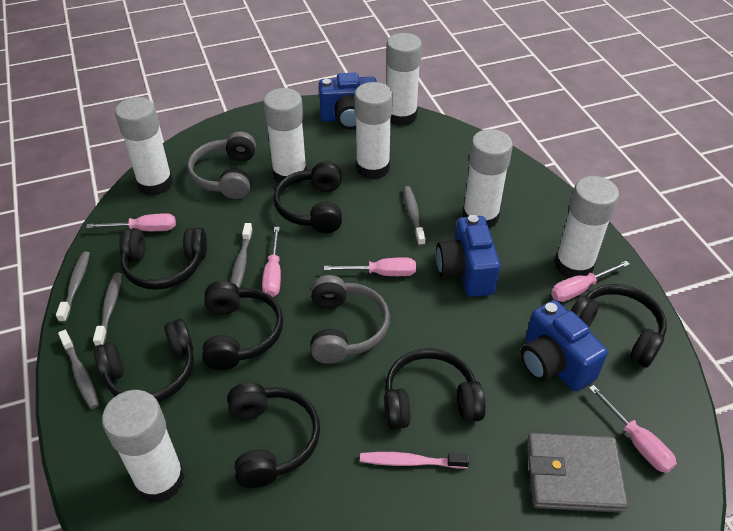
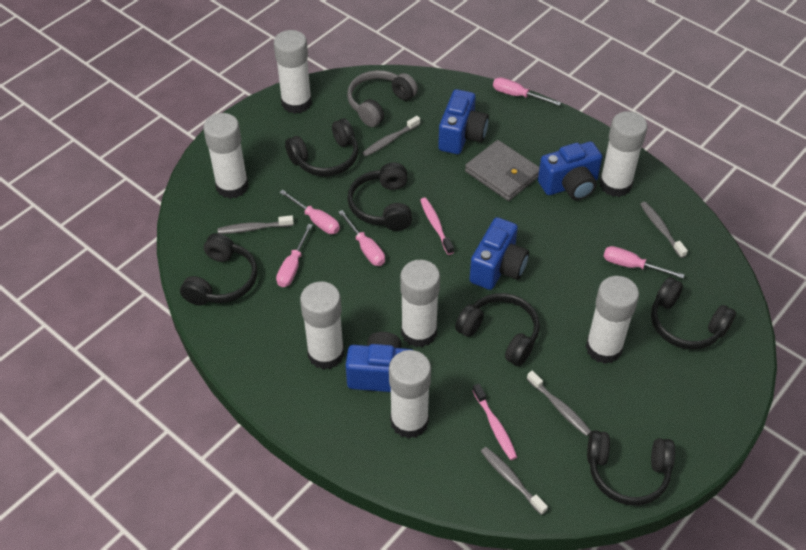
black headphones: [93,319,194,402] [119,227,207,290] [202,281,283,370] [227,383,320,488] [274,161,342,233] [384,348,486,430] [571,284,667,368] = 7 -> [180,233,257,305] [285,118,358,176] [347,163,412,231] [455,293,540,366] [587,430,675,505] [651,277,736,349] = 6
blue camera: [319,73,377,129] [436,215,500,297] [521,300,608,391] = 3 -> [346,332,412,392] [438,89,489,154] [469,217,529,290] [538,141,602,200] = 4
grey headphones: [187,131,256,199] [311,275,390,364] = 2 -> [347,70,418,127] = 1
pink toothbrush: [360,452,469,469] = 1 -> [420,197,454,255] [472,384,517,460] = 2

